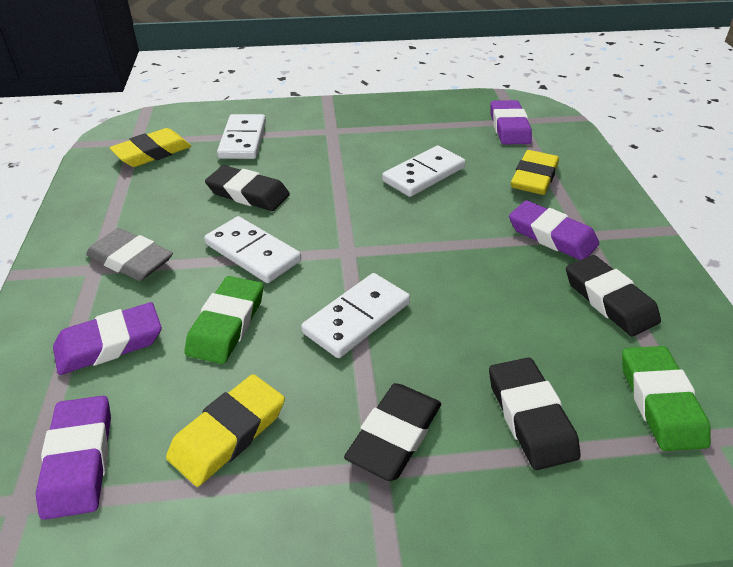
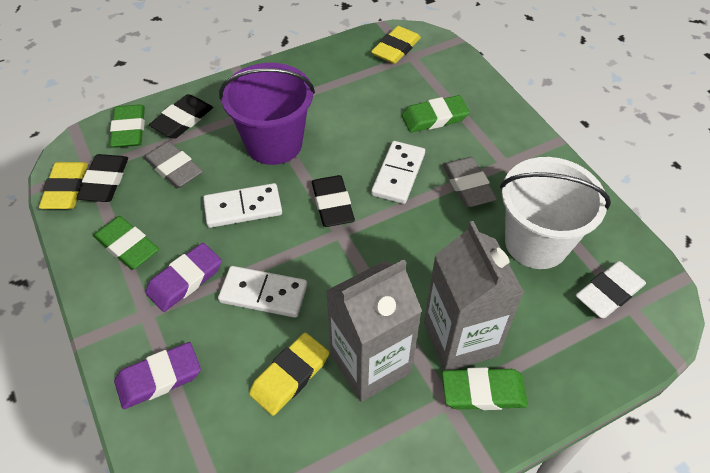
black eraser: [205,165,290,211] [344,383,441,481] [489,357,581,470] [566,255,661,336] = 4 -> [76,154,128,202] [149,94,213,139] [312,175,355,227] = 3
green eraser: [184,276,264,364] [622,346,711,451] = 2 -> [93,216,159,270] [110,104,145,148] [402,95,470,132] [442,367,528,410] = 4
grey carton: none = 0 -> [326,259,422,402] [424,221,524,370] = 2
grey eraser: [86,228,173,281] = 1 -> [144,141,203,189] [443,157,497,207] = 2
purple bucket: none = 0 -> [219,63,315,165] = 1
purple eraser: [36,396,111,520] [53,302,162,375] [490,100,532,145] [509,200,599,260] = 4 -> [114,342,201,409] [145,243,222,312] = 2
white bucket: none = 0 -> [500,157,611,269] = 1
white domino: [204,216,301,283] [217,114,266,159] [301,273,410,358] [382,146,466,197] = 4 -> [203,183,282,228] [218,266,307,318] [371,141,425,204] = 3
white eraser: none = 0 -> [576,261,646,318] = 1

